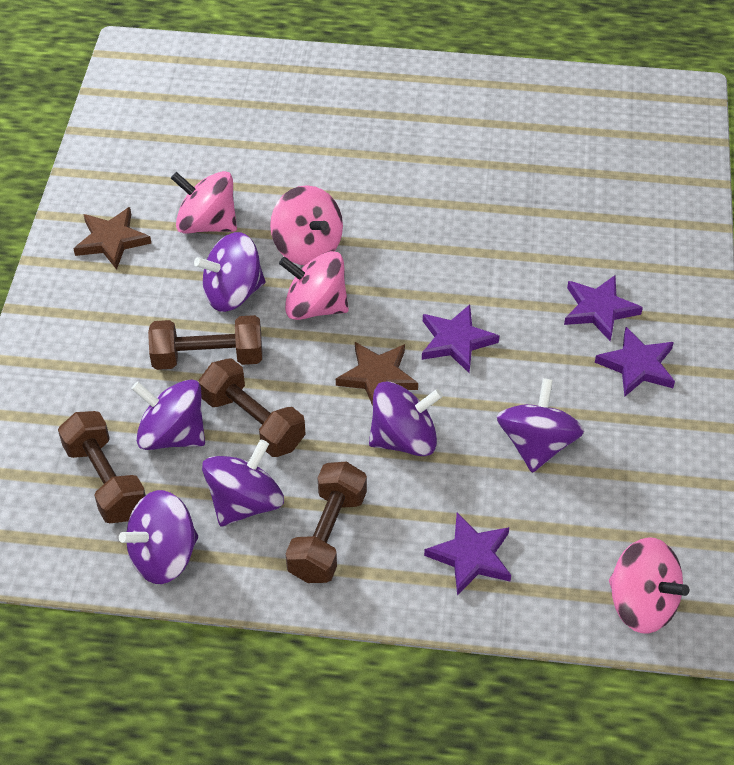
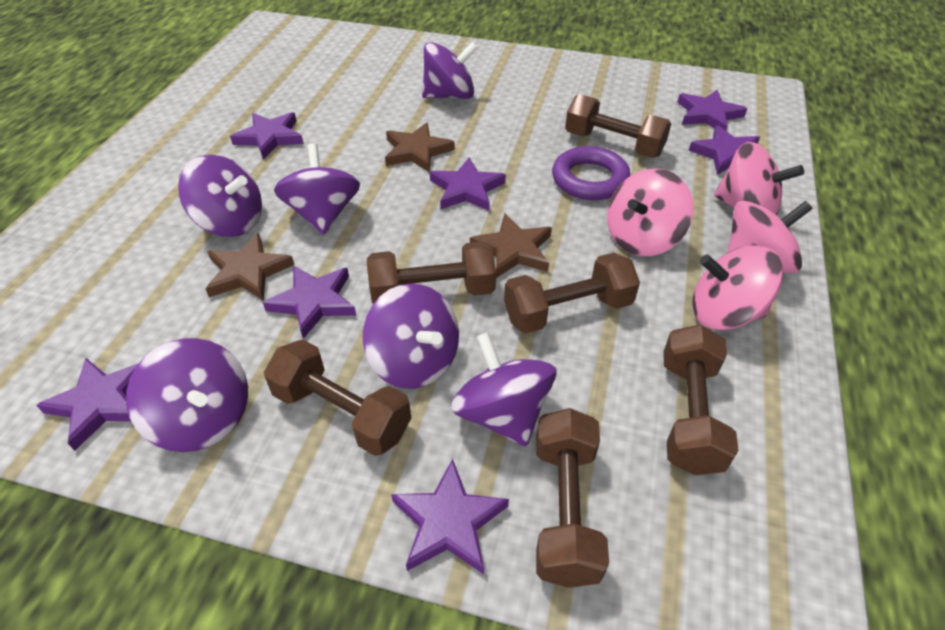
brown dumbbell: [58,411,146,523] [148,315,262,370] [199,358,306,457] [286,462,367,583] = 4 -> [264,339,411,456] [367,241,496,304] [504,253,640,333] [536,408,609,588] [565,94,671,158] [663,325,739,475] = 6
brown star: [73,207,151,270] [336,342,418,406] = 2 -> [206,233,294,301] [385,122,455,172] [470,213,552,278] = 3
purple ring: none = 0 -> [552,146,630,200] = 1
purple star: [422,304,499,373] [424,513,511,596] [564,275,643,341] [595,327,675,397] = 4 -> [36,358,139,451] [230,112,304,159] [263,265,356,339] [391,459,509,574] [430,158,506,211] [677,90,747,131] [689,125,760,175] = 7

